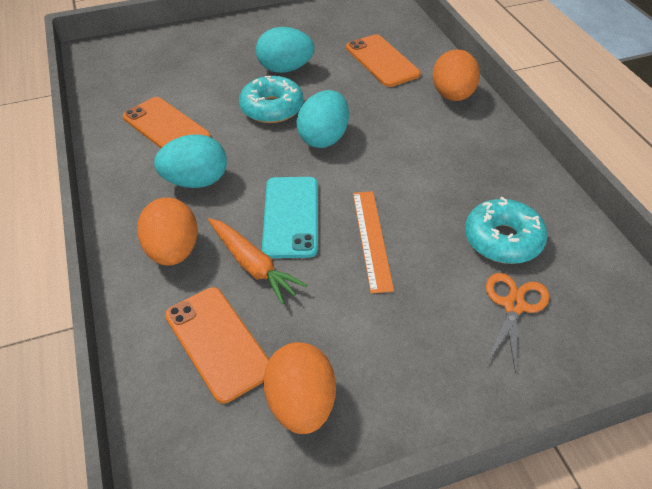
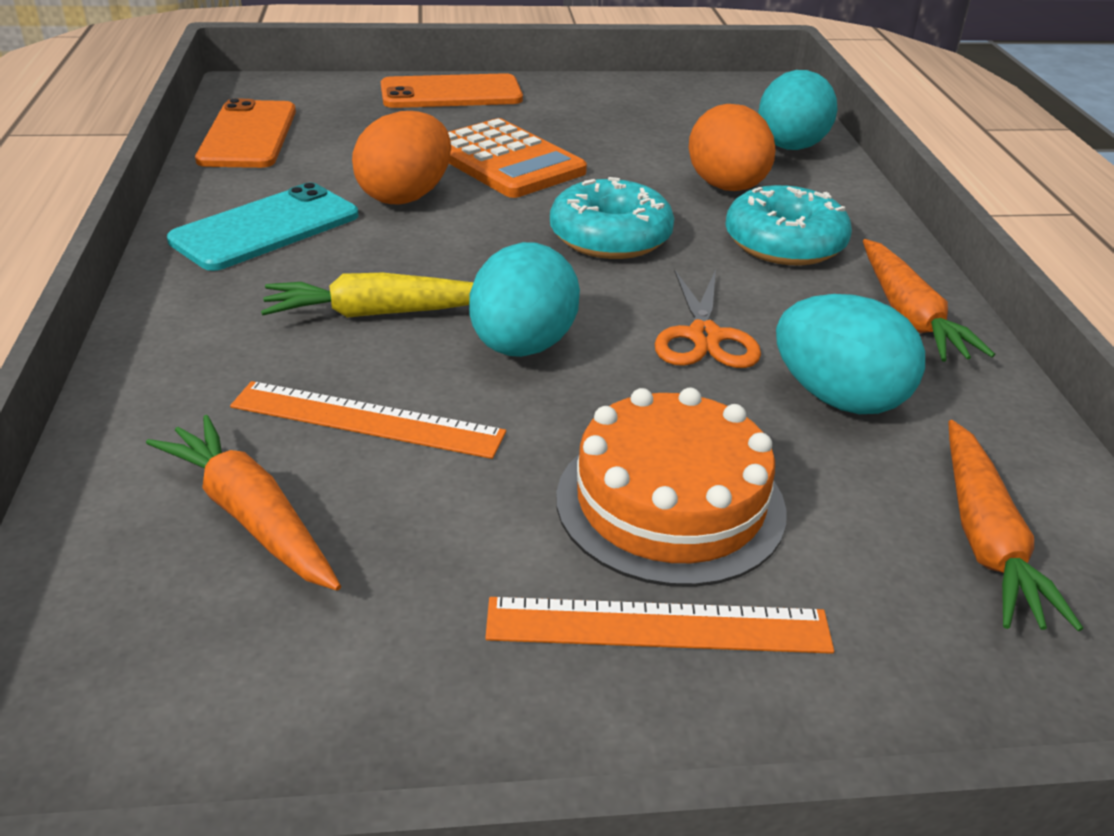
orange cake: none = 0 -> [556,388,787,587] = 1
orange calculator: none = 0 -> [448,118,587,198] = 1
orange carrot: [208,218,307,304] = 1 -> [146,415,341,591] [863,239,995,362] [948,420,1083,631] = 3
orange egg: [137,197,198,266] [263,342,336,434] [433,49,480,101] = 3 -> [352,111,451,205] [689,104,775,191] = 2
orange phone: [123,97,211,148] [165,287,269,404] [346,34,421,87] = 3 -> [195,98,296,168] [381,73,523,108] = 2
orange ruler: [353,191,394,294] = 1 -> [230,381,506,459] [485,597,834,654] = 2
yellow carrot: none = 0 -> [261,273,474,318] = 1

